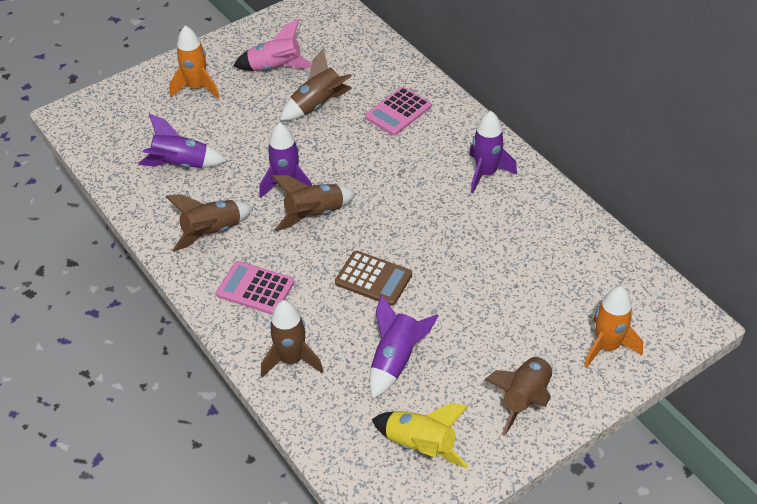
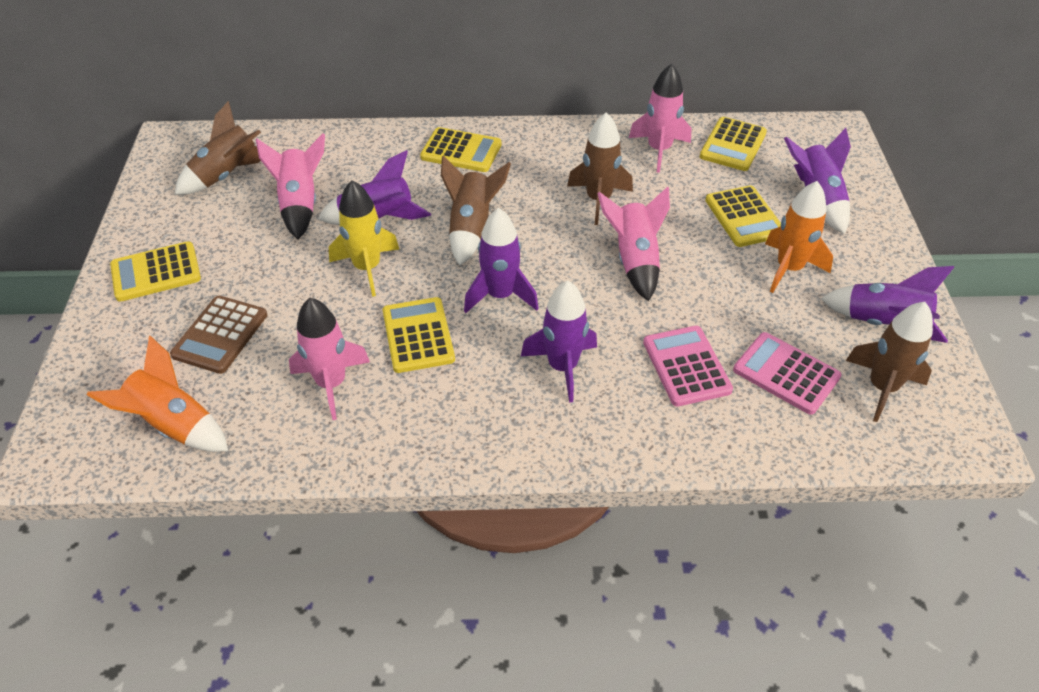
brown rocket: [165,194,253,252] [261,300,323,378] [272,175,356,231] [280,48,352,121] [484,354,553,436] = 5 -> [175,101,261,195] [441,156,511,266] [567,112,633,225] [846,302,933,422] = 4
pink rocket: [233,19,312,71] = 1 -> [256,133,325,239] [289,298,370,420] [597,187,670,301] [629,64,691,173] = 4
purple rocket: [138,114,226,168] [259,123,312,198] [369,294,439,399] [469,111,517,193] = 4 -> [318,150,431,225] [464,208,539,313] [521,281,597,403] [784,128,851,234] [821,266,954,343] = 5
yellow calculator: none = 0 -> [110,241,201,302] [383,297,455,373] [420,127,502,172] [700,117,767,171] [705,185,781,247] = 5

